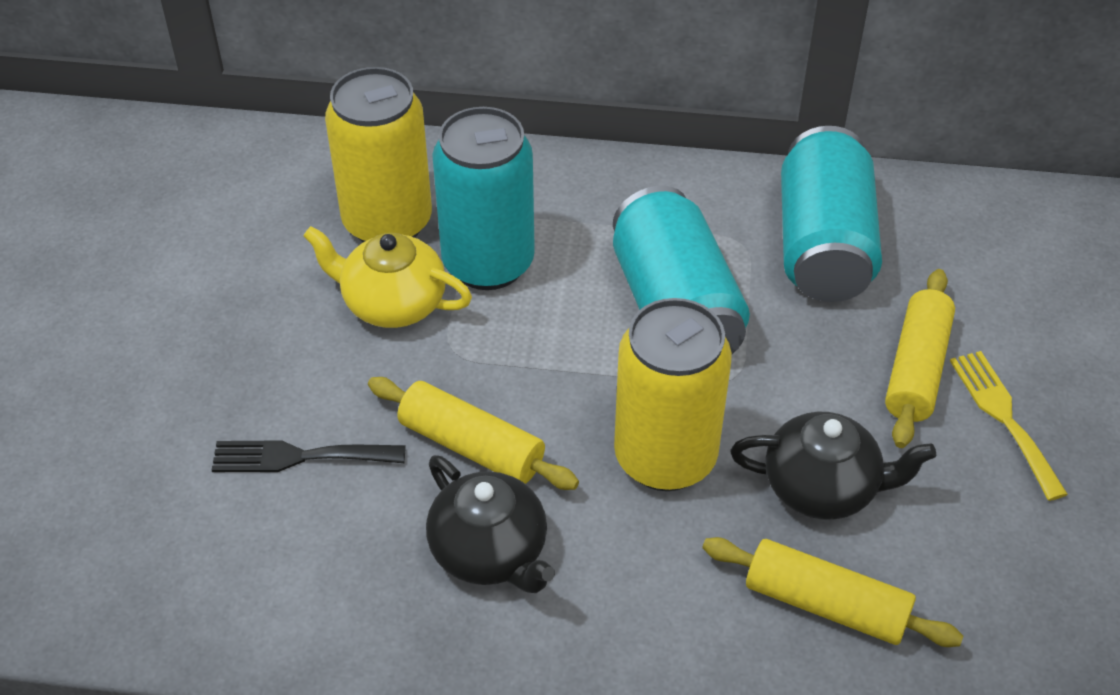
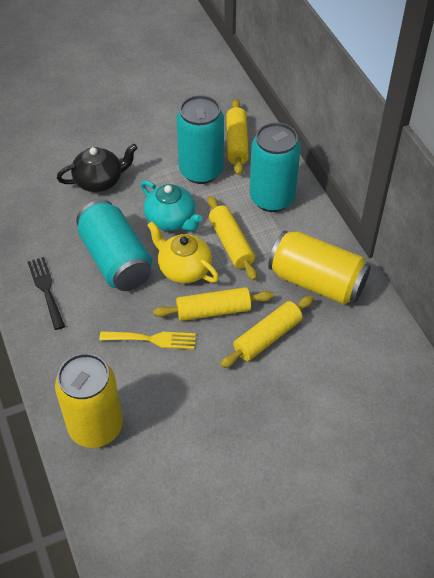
black teapot: [426,455,555,593] [730,412,936,520] = 2 -> [57,144,138,192] = 1
turquoise teapot: none = 0 -> [141,180,203,231] = 1
yellow rolling pin: [368,377,579,490] [702,537,963,647] [885,269,955,448] = 3 -> [153,287,273,321] [208,196,257,281] [220,295,314,368] [226,99,249,175] = 4

